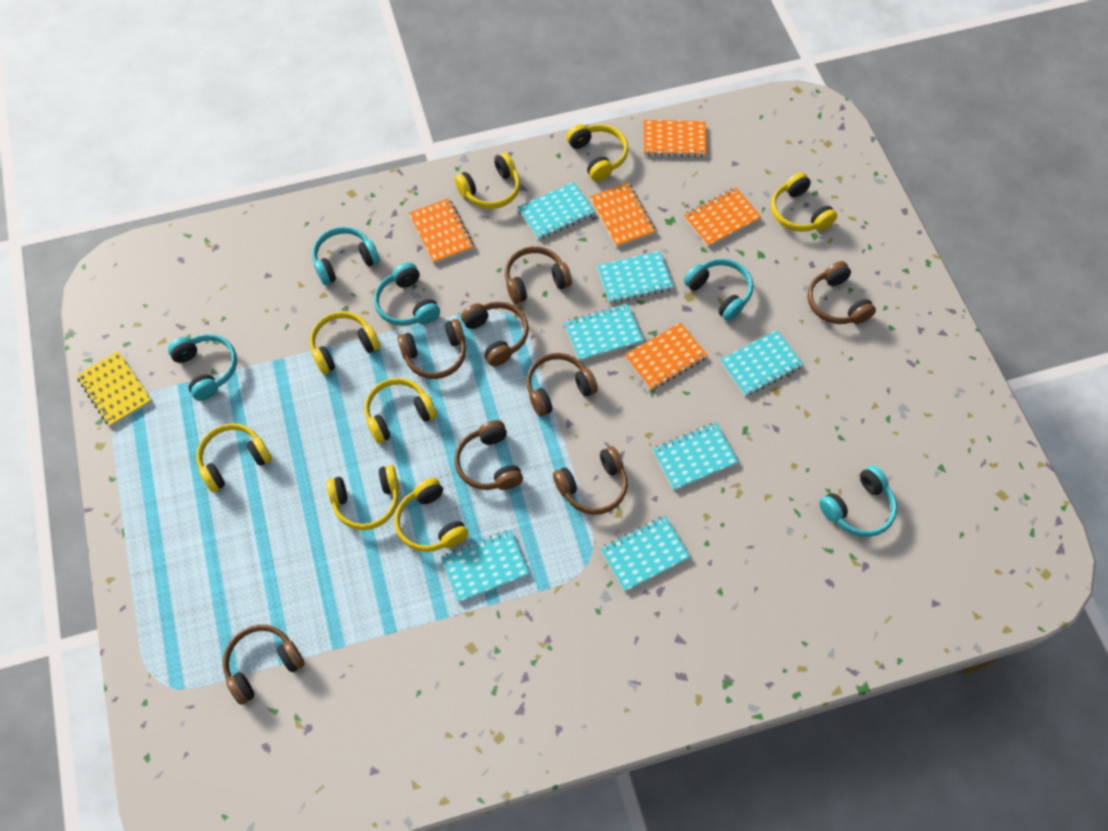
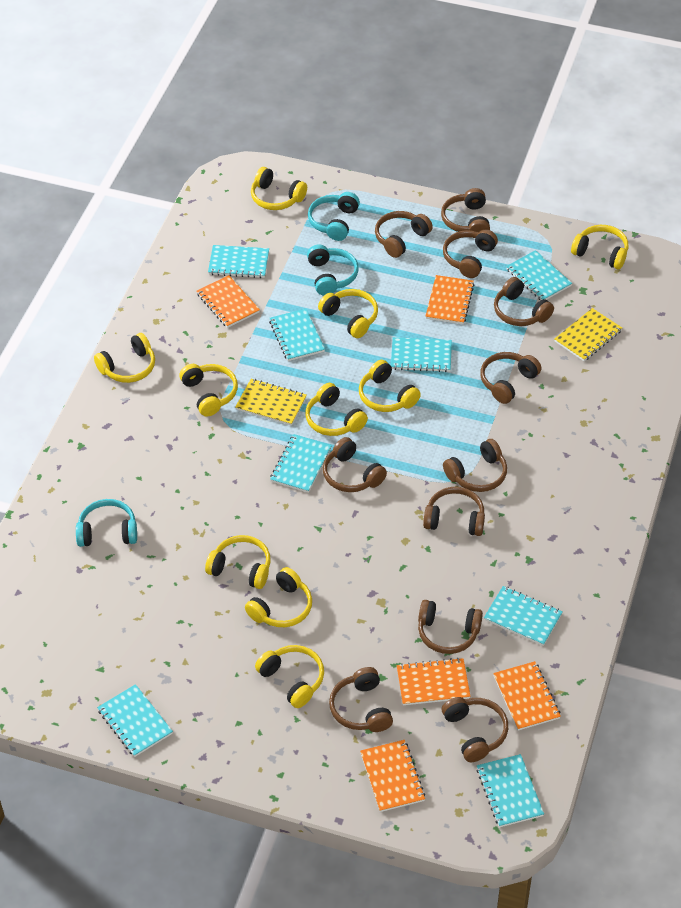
brown headphones: [222,625,305,705] [397,319,466,379] [454,420,523,490] [461,302,529,366] [505,246,572,304] [526,353,598,417] [553,446,628,515] [807,261,876,324] = 8 -> [323,437,387,492] [329,667,393,732] [375,211,433,258] [418,600,483,654] [423,487,485,536] [441,188,490,232] [442,697,508,762] [443,229,498,278] [443,439,507,492] [480,352,541,404] [494,277,554,326] = 11
turquoise headphones: [168,334,237,401] [312,227,380,285] [374,263,440,326] [684,259,753,321] [819,466,897,537] = 5 -> [76,499,137,547] [307,244,359,296] [308,192,360,241] = 3
turquoise notebook: [441,530,530,603] [518,182,595,240] [564,303,644,361] [597,251,674,304] [600,516,691,592] [653,422,739,491] [720,330,804,397] = 7 -> [97,684,173,757] [208,245,269,278] [269,309,325,361] [270,434,332,493] [391,337,452,372] [476,754,544,827] [484,586,562,646] [506,250,572,300] = 8
yellow headphones: [196,423,272,492] [310,312,380,374] [326,465,399,530] [365,378,437,443] [394,478,468,552] [454,153,520,209] [566,124,628,181] [771,172,837,232] = 8 -> [94,333,155,383] [179,364,238,416] [205,535,271,589] [245,567,312,627] [251,167,307,210] [255,645,324,708] [305,383,368,436] [318,289,378,338] [359,360,421,412] [571,225,628,269] = 10
yellow notebook: [76,351,152,427] = 1 -> [236,379,307,426] [555,308,622,361] = 2

